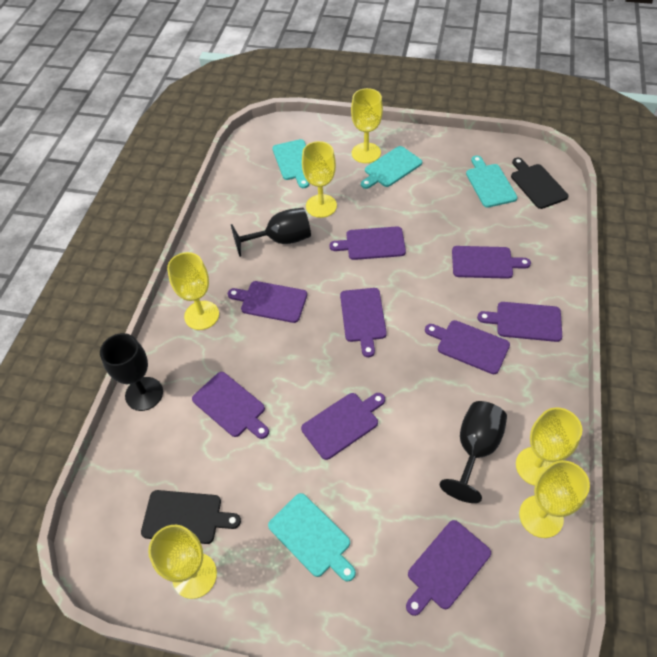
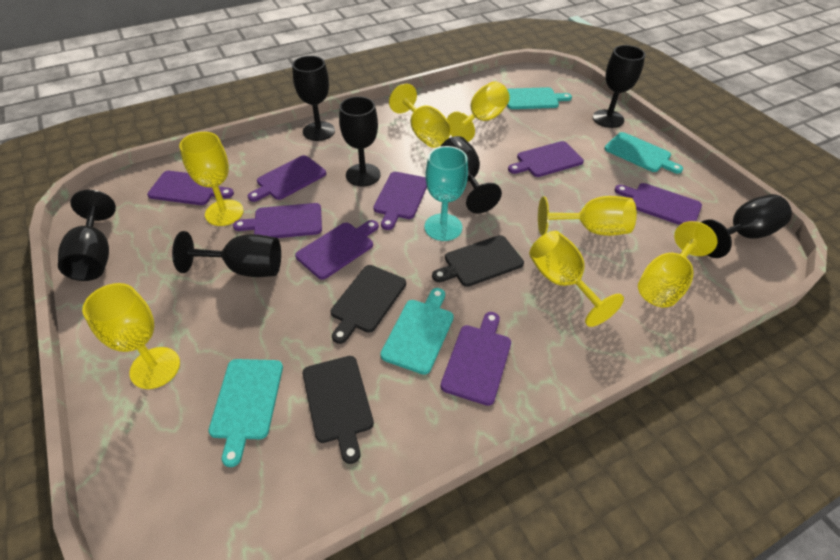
black cutting board: [141,490,241,544] [511,158,569,209] = 2 -> [303,356,374,464] [331,265,406,344] [432,235,524,287] = 3
black goblet: [100,333,163,411] [231,208,311,257] [440,401,507,503] = 3 -> [58,190,116,281] [172,231,281,277] [292,56,335,141] [339,96,381,187] [440,136,502,213] [593,45,645,128] [701,194,792,258] = 7
purple cutting board: [192,372,269,439] [228,281,307,323] [301,393,385,460] [329,226,406,260] [340,288,387,357] [406,520,491,616] [425,320,510,374] [452,246,531,279] [477,302,562,342] = 9 -> [147,171,234,205] [233,203,322,238] [248,155,326,202] [295,220,379,280] [373,172,427,230] [440,312,511,406] [508,141,584,177] [614,183,702,225] = 8
turquoise goblet: none = 0 -> [424,146,468,241] = 1
yellow goblet: [148,525,217,599] [167,252,219,330] [302,141,337,218] [351,88,383,163] [516,407,582,486] [519,460,590,538] = 6 -> [82,283,180,389] [179,132,244,226] [389,84,451,148] [447,81,510,142] [529,231,624,327] [538,196,637,236] [638,221,718,307] = 7

